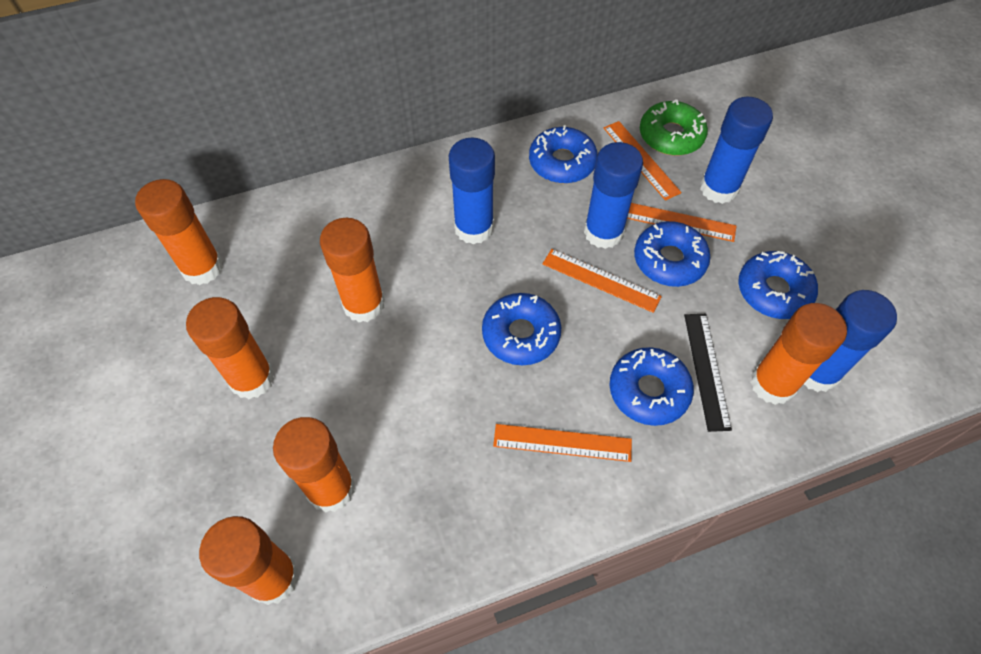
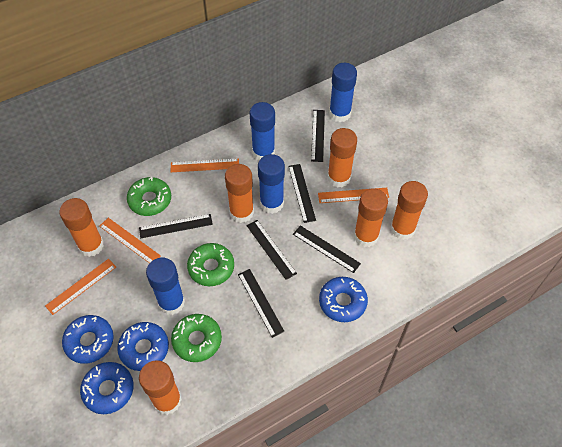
black ruler: [684,314,732,432] = 1 -> [139,214,213,238] [238,269,285,338] [247,220,297,280] [288,164,316,223] [293,225,361,273] [311,110,325,162] = 6
blue donut: [482,293,561,365] [529,125,598,183] [610,347,694,426] [634,221,710,287] [738,251,818,319] = 5 -> [62,315,114,364] [80,362,134,414] [117,322,169,371] [319,277,368,322] = 4
green donut: [640,99,708,156] = 1 -> [127,177,171,216] [171,314,222,362] [187,243,234,286] = 3

